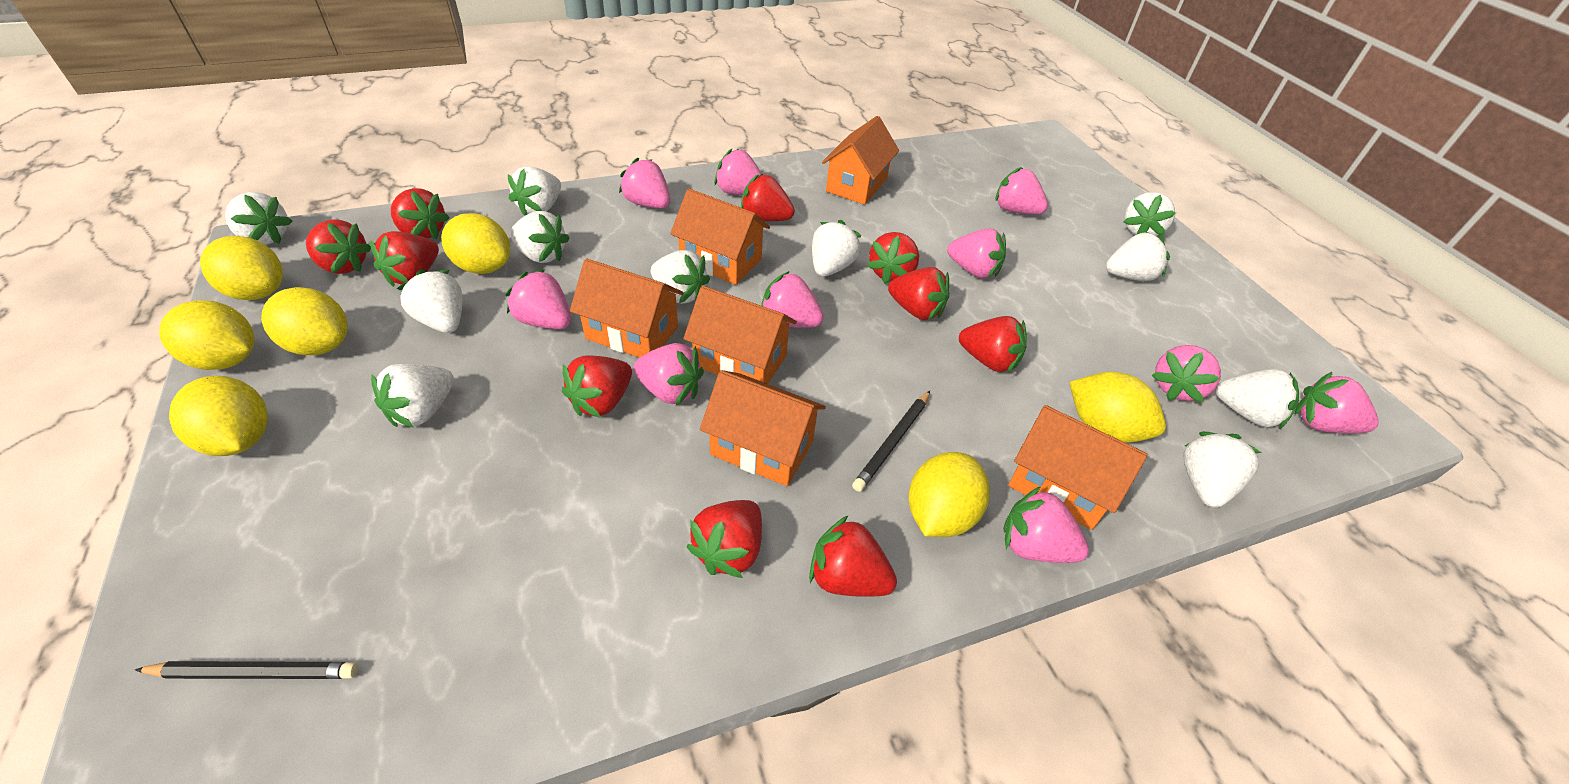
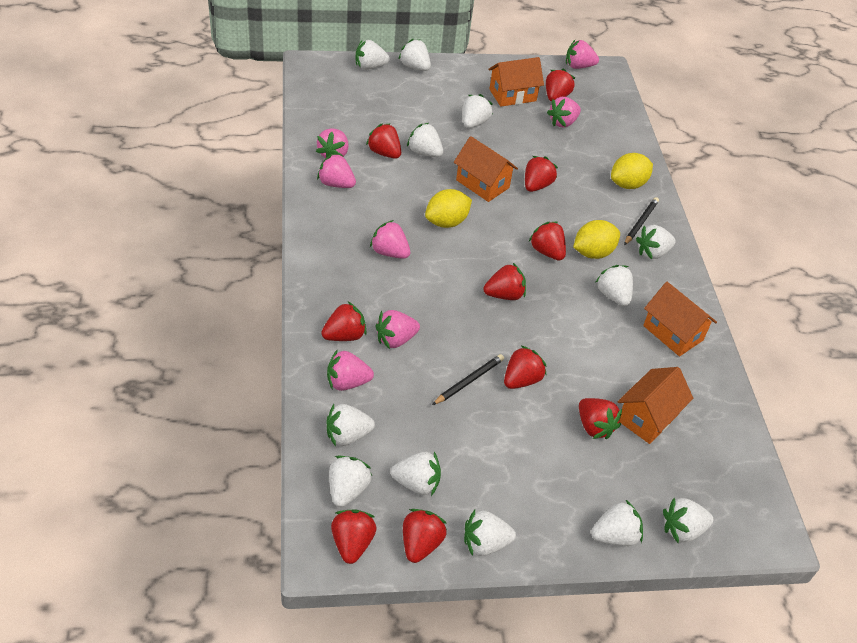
orange house: [570,259,684,358] [670,189,770,285] [683,286,797,384] [700,370,826,486] [822,116,899,205] [1008,405,1148,530] = 6 -> [454,136,518,202] [488,57,544,107] [618,367,693,444] [643,282,717,356] = 4
pink strawberry: [506,269,571,329] [619,158,670,208] [633,343,704,405] [714,149,762,195] [761,271,824,328] [947,229,1006,279] [995,167,1048,214] [1003,486,1089,563] [1151,345,1221,402] [1295,372,1379,433] = 10 -> [316,128,349,158] [317,153,356,188] [327,349,374,391] [370,220,410,259] [375,310,420,349] [547,97,581,128] [566,40,599,69] = 7
white strawberry: [225,192,293,245] [371,364,454,428] [397,270,462,333] [507,166,561,216] [510,211,569,263] [651,250,710,304] [812,220,862,277] [1106,232,1170,281] [1123,192,1176,236] [1183,432,1261,508] [1216,369,1299,429] = 11 -> [327,404,375,446] [329,456,372,507] [356,40,390,70] [391,451,441,496] [399,39,431,71] [407,123,443,157] [462,94,493,128] [464,510,516,556] [591,500,643,546] [595,265,633,306] [636,225,676,259] [663,498,713,543] = 12
yellow lemon: [159,300,255,370] [169,376,268,456] [200,236,283,300] [261,287,348,355] [441,213,510,274] [909,452,989,537] [1069,372,1166,443] = 7 -> [425,189,472,228] [573,220,620,259] [611,153,653,189] = 3

